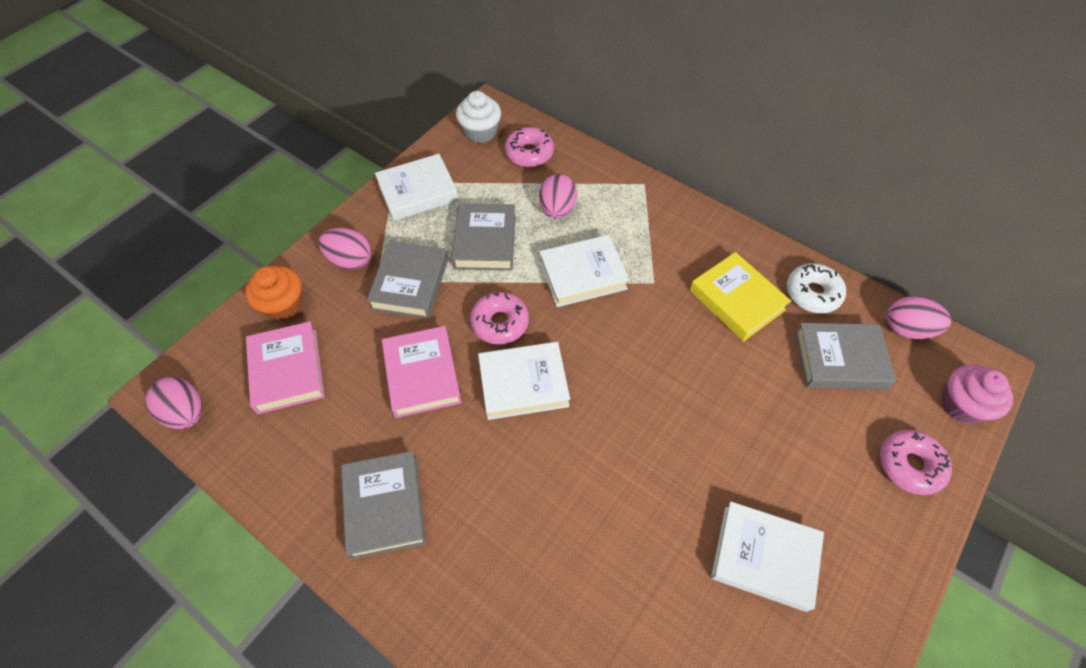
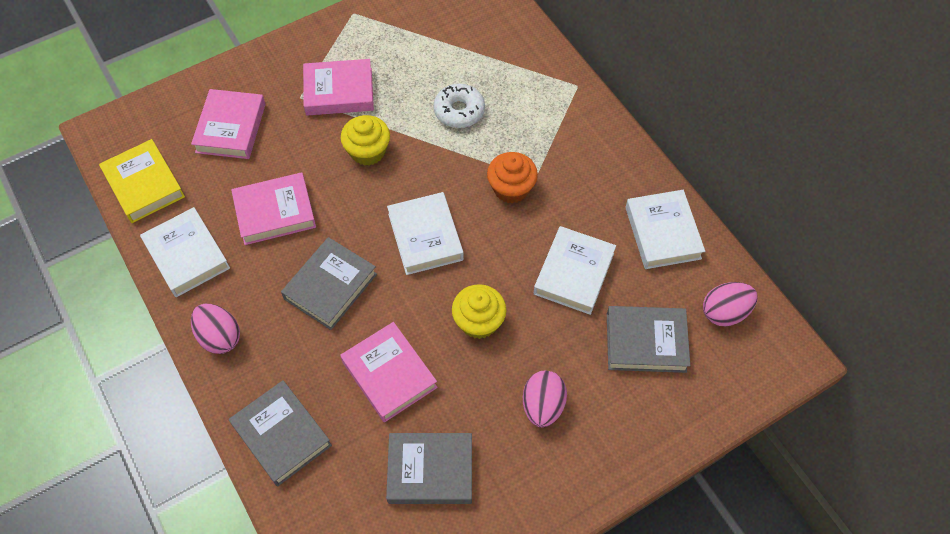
pink book: [246,321,325,414] [382,326,462,418] = 2 -> [191,89,266,159] [231,172,316,245] [303,59,374,115] [340,322,438,422] = 4
pink cupcake: [941,364,1013,424] = 1 -> none = 0
pink donut: [470,292,529,345] [505,127,554,167] [880,430,952,495] = 3 -> none = 0
pink egg: [146,377,202,429] [319,228,371,270] [539,174,577,219] [886,296,951,339] = 4 -> [191,304,240,354] [523,371,567,427] [703,282,757,326] = 3
white cupcake: [456,91,501,143] = 1 -> none = 0
yellow cupcake: none = 0 -> [341,115,390,166] [452,284,507,339] = 2

